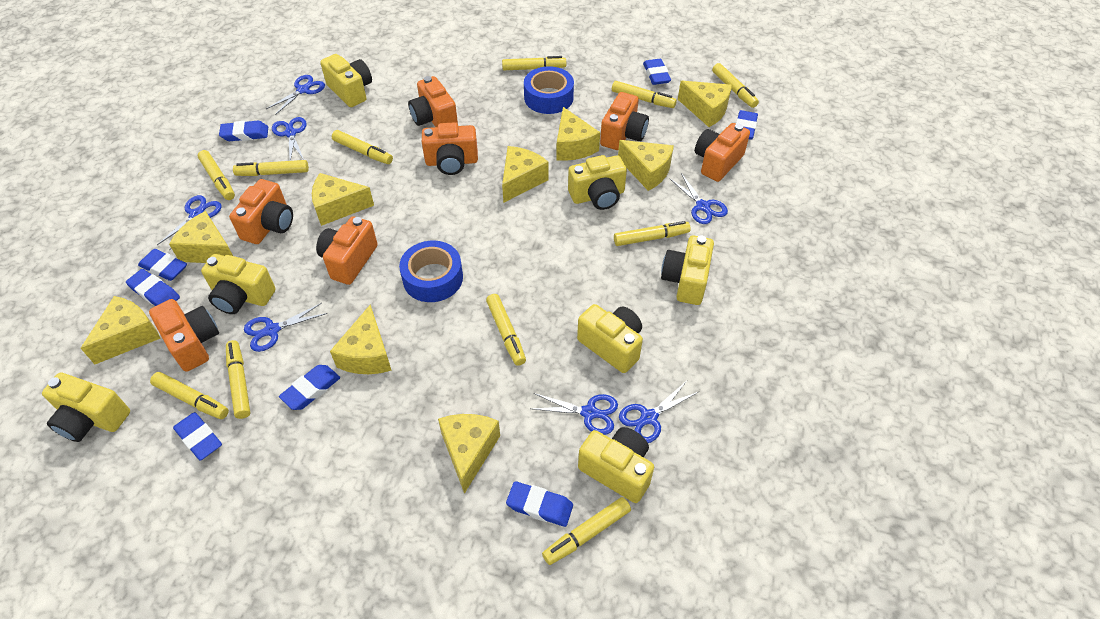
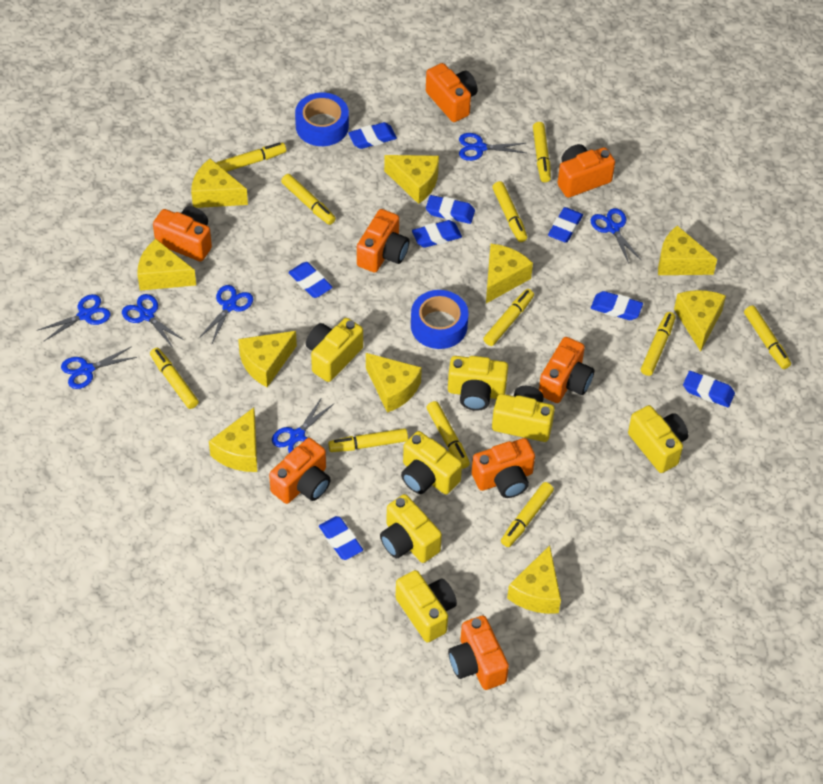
orange camera: [149,299,219,372] [229,179,293,244] [316,216,378,285] [408,76,458,127] [422,122,478,175] [600,92,649,150] [695,123,750,182] = 7 -> [153,206,212,262] [269,438,331,504] [357,209,409,273] [426,63,478,122] [448,616,509,690] [472,438,535,498] [539,337,594,403] [558,144,615,198] = 8
yellow cheese: [81,296,161,364] [169,211,233,263] [312,173,374,226] [330,304,392,374] [438,414,500,494] [502,146,549,203] [556,107,600,161] [618,140,674,191] [678,81,732,127] = 9 -> [137,239,196,291] [191,159,248,208] [209,407,257,472] [238,331,297,387] [366,353,422,413] [384,155,439,204] [486,244,533,303] [507,545,561,614] [658,226,717,275] [674,290,726,351] = 10

